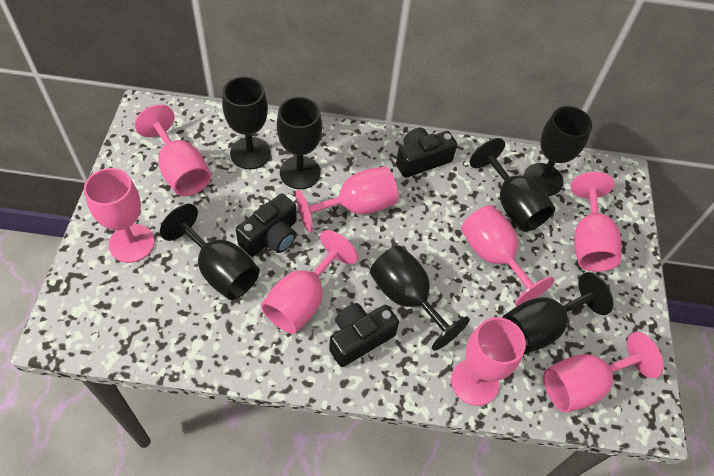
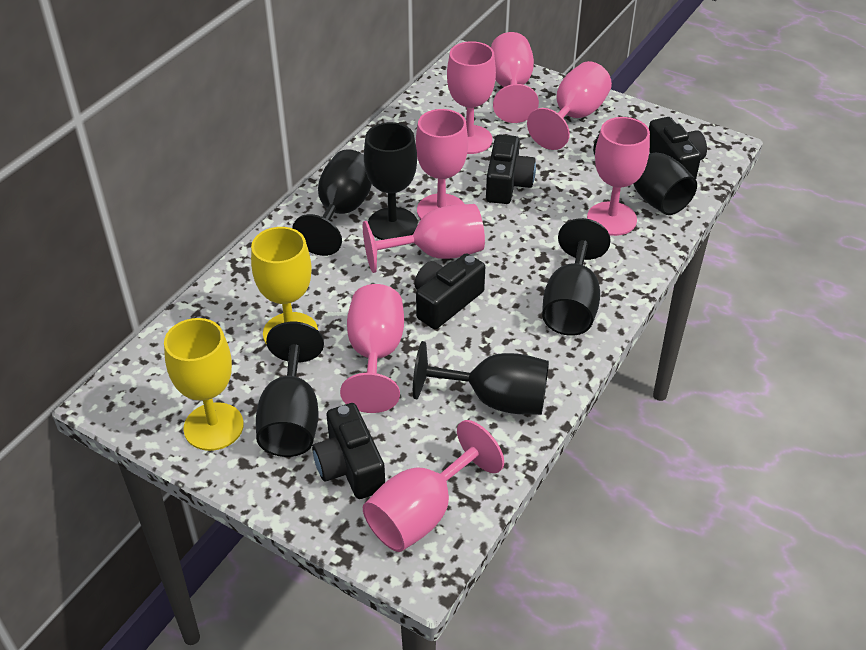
black camera: [236,194,297,256] [329,303,399,367] [396,128,457,178] = 3 -> [312,403,385,499] [414,253,485,329] [486,134,536,204] [649,117,707,179] = 4
black goblet: [160,204,260,300] [222,76,271,169] [277,97,322,189] [370,246,470,351] [470,138,555,232] [503,272,613,354] [523,106,592,196] = 7 -> [256,322,324,457] [292,150,372,256] [364,122,418,240] [413,341,549,415] [542,218,611,336] [593,133,697,215] = 6
yellow goblet: none = 0 -> [164,318,244,451] [251,227,318,345] = 2

